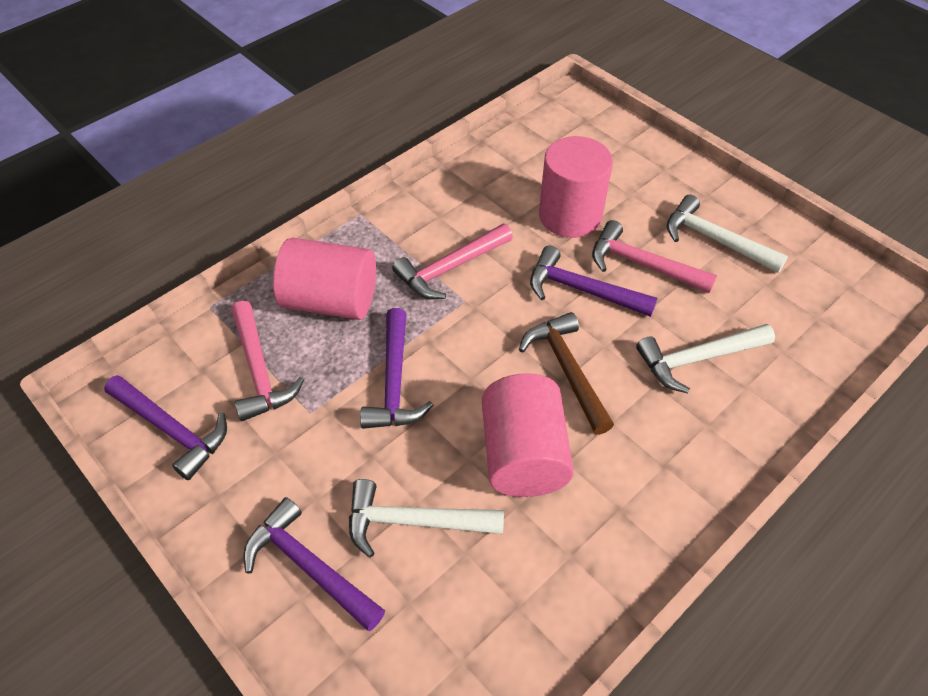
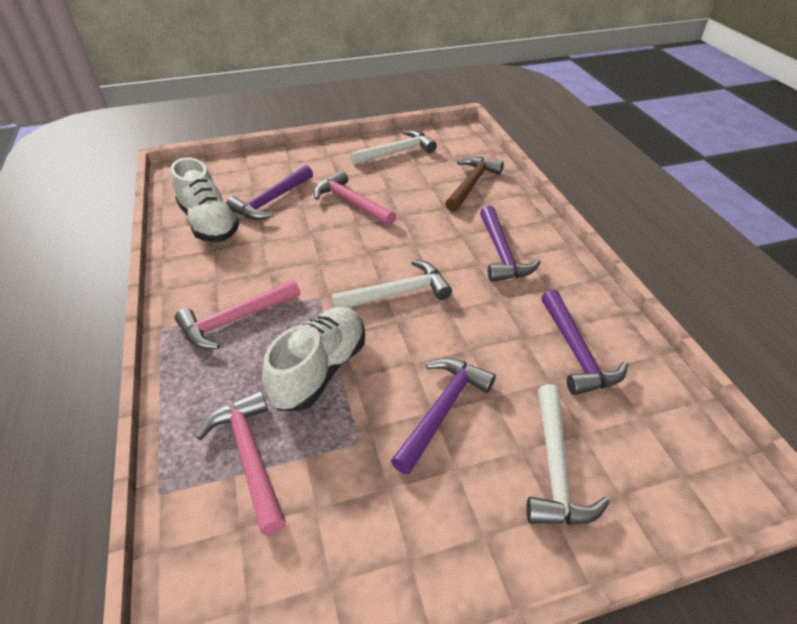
pink cylinder: [273,237,376,320] [482,373,574,497] [539,136,613,238] = 3 -> none = 0
white shoe: none = 0 -> [171,157,239,242] [262,307,365,411] = 2

